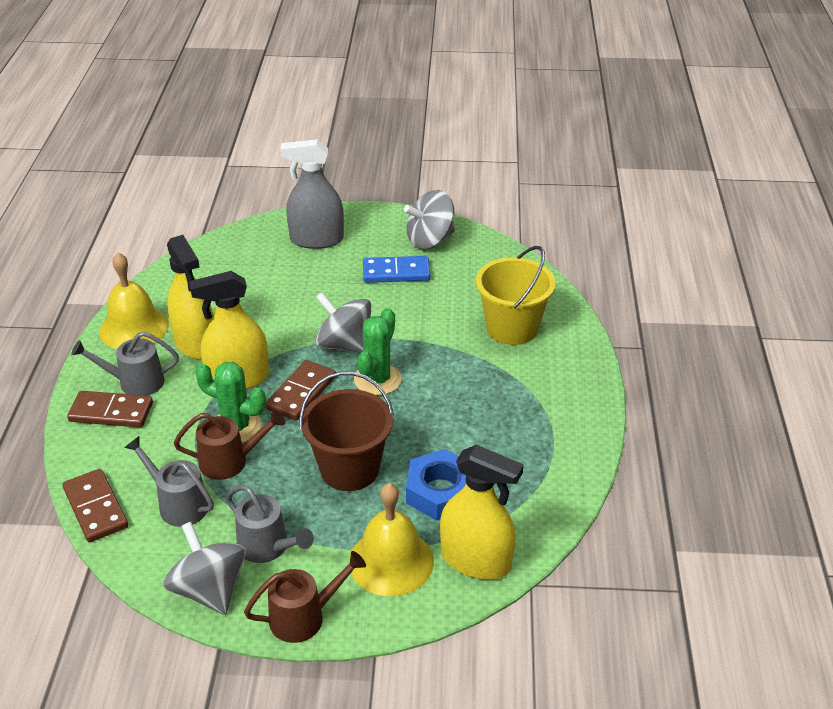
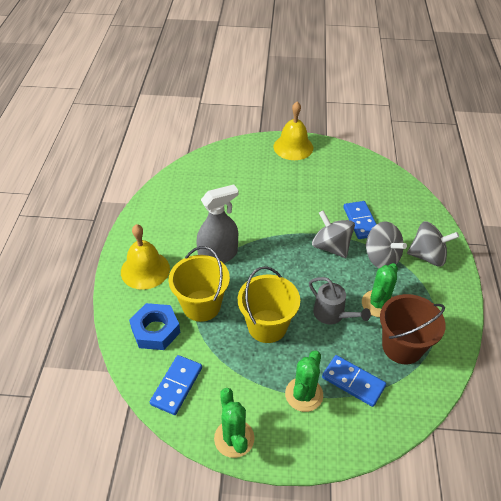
blue domino: [363,256,430,283] = 1 -> [150,355,202,415] [322,355,386,407] [343,201,377,239] = 3
brown domino: [62,469,128,542] [67,391,153,428] [266,360,336,421] = 3 -> none = 0
brown watering can: [174,410,285,480] [244,551,366,643] = 2 -> none = 0
green cactus: [195,362,266,443] [354,308,402,395] = 2 -> [214,388,255,458] [285,350,323,412] [362,263,398,317] = 3
grey watering can: [71,332,179,396] [124,436,214,527] [226,485,314,563] = 3 -> [309,277,371,324] = 1
yellow bucket: [476,246,556,345] = 1 -> [169,246,230,322] [238,266,300,343] = 2
yellow spray bottle: [167,235,214,359] [189,271,269,390] [440,445,524,580] = 3 -> none = 0

